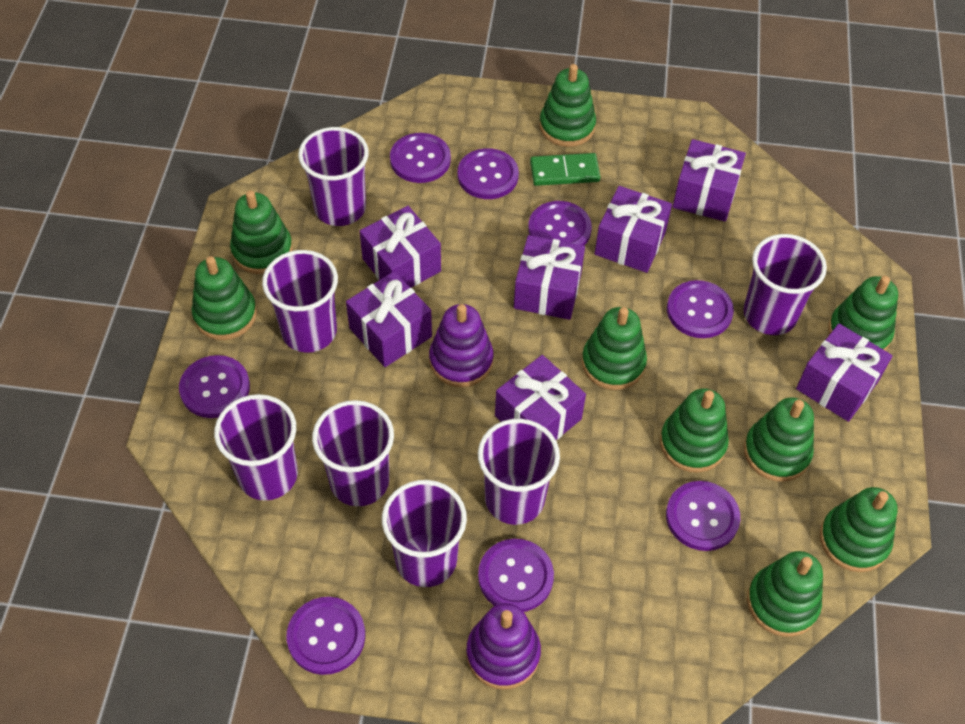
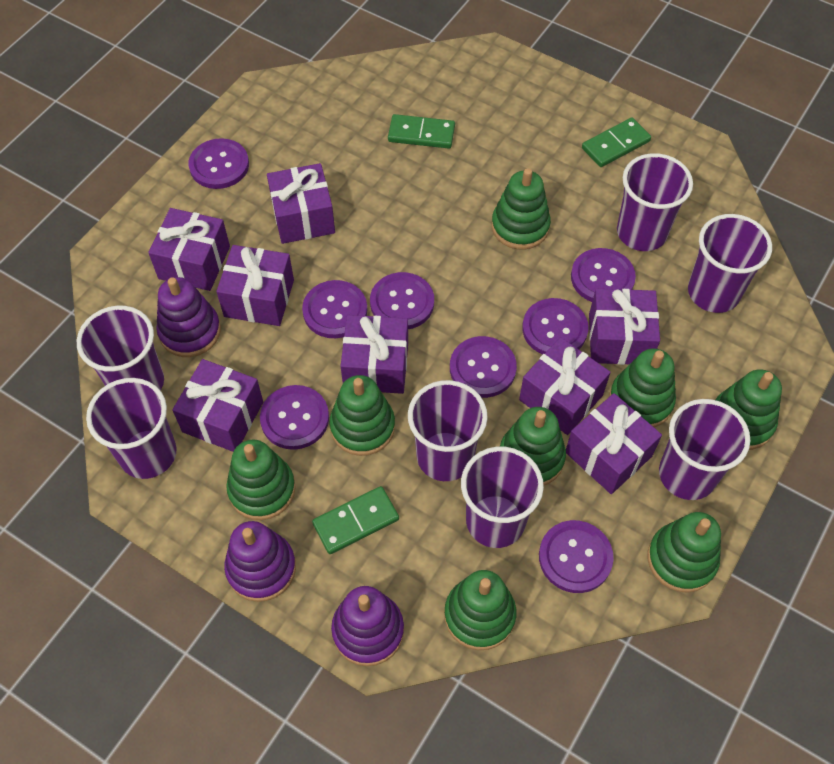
green domino: [530,153,600,186] = 1 -> [312,486,399,554] [388,114,455,149] [582,118,651,167] = 3
green stacking toy: [192,256,257,340] [230,190,293,274] [539,64,596,147] [582,307,647,390] [660,388,729,473] [744,397,814,482] [747,551,823,637] [820,487,898,572] [828,276,898,351] = 9 -> [226,440,296,520] [329,375,395,456] [444,570,516,650] [492,168,551,250] [500,407,566,486] [609,348,676,427] [647,512,721,593] [715,369,782,450] = 8
purple gift: [346,271,432,367] [360,206,441,288] [495,355,586,440] [514,235,585,320] [595,186,672,273] [672,139,746,222] [796,324,893,422] = 7 -> [148,208,230,291] [172,359,263,452] [216,245,294,326] [267,163,335,244] [341,315,408,394] [519,337,611,435] [566,393,662,494] [589,289,660,365] = 8
purple stacking toy: [429,304,494,387] [466,603,541,690] = 2 -> [156,277,221,357] [224,521,296,602] [331,586,404,666] = 3

